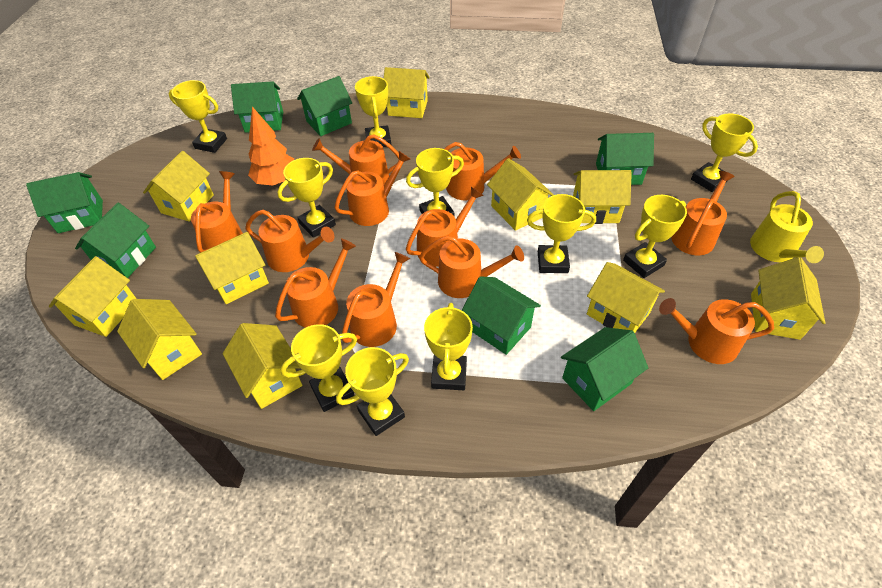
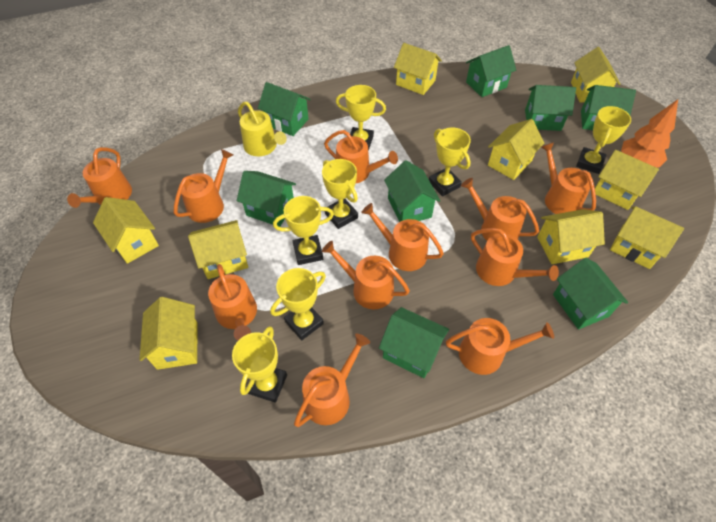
green house: [26,172,103,233] [75,203,156,278] [231,81,283,133] [297,76,352,136] [462,276,541,355] [561,327,648,411] [596,133,654,185] = 7 -> [237,171,296,227] [258,82,311,136] [379,307,449,378] [384,160,440,222] [466,45,516,97] [525,85,576,131] [553,258,628,330] [581,85,636,130] = 8
yellow house: [49,256,137,337] [117,299,202,380] [143,151,214,222] [195,232,269,304] [223,323,302,409] [384,67,430,118] [487,158,554,231] [573,170,632,224] [587,262,665,333] [751,257,825,340] = 10 -> [93,197,159,264] [139,297,198,370] [188,220,248,279] [394,43,442,95] [488,119,544,180] [537,209,605,264] [571,47,620,102] [595,150,659,210] [610,206,684,269] = 9
yellow trophy: [168,80,227,153] [277,158,336,238] [280,324,357,412] [336,347,409,436] [355,76,391,147] [406,148,464,216] [424,303,473,390] [527,194,596,273] [623,195,687,278] [691,113,758,192] = 10 -> [232,326,287,403] [270,268,326,340] [273,196,334,265] [322,159,358,229] [336,85,386,151] [429,128,471,196] [576,106,631,174] = 7

